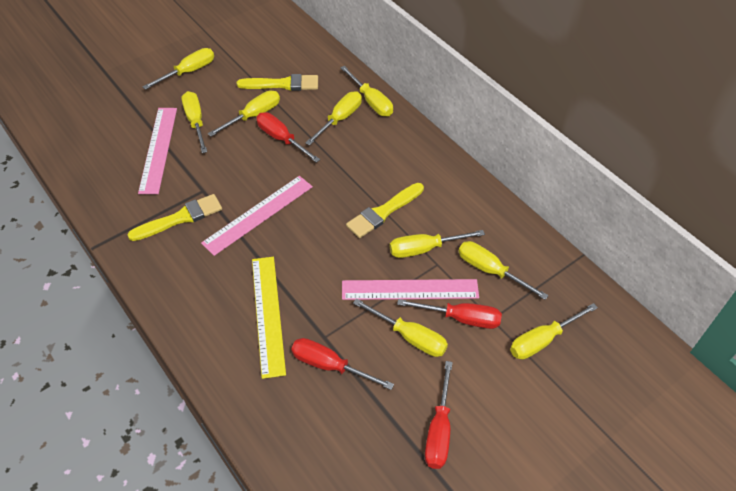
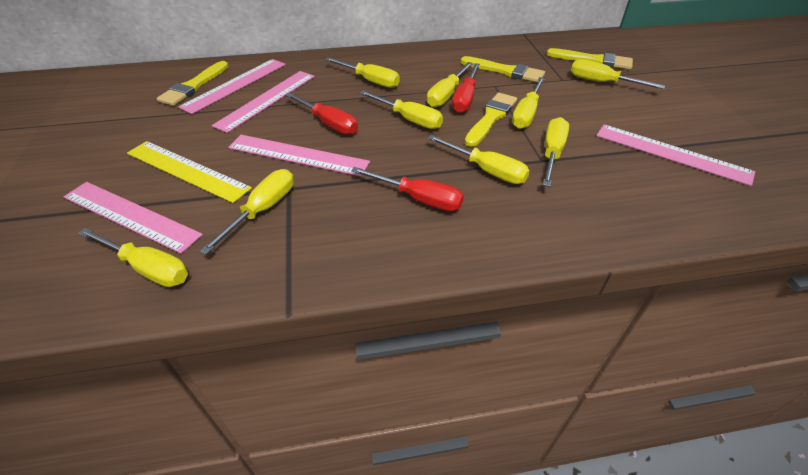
pink ruler: [138,108,177,194] [201,176,313,256] [342,279,479,300] = 3 -> [63,182,203,254] [179,59,286,114] [212,71,315,133] [228,135,370,176] [596,125,755,186] = 5
red screwdriver: [256,112,320,163] [291,338,394,390] [397,299,502,329] [425,361,453,469] = 4 -> [285,92,358,135] [351,167,464,211] [452,63,480,113] = 3
yellow brush: [127,194,222,241] [236,74,318,91] [346,183,424,238] = 3 -> [157,61,229,106] [461,56,545,82] [465,93,517,147] [547,48,633,69] = 4

